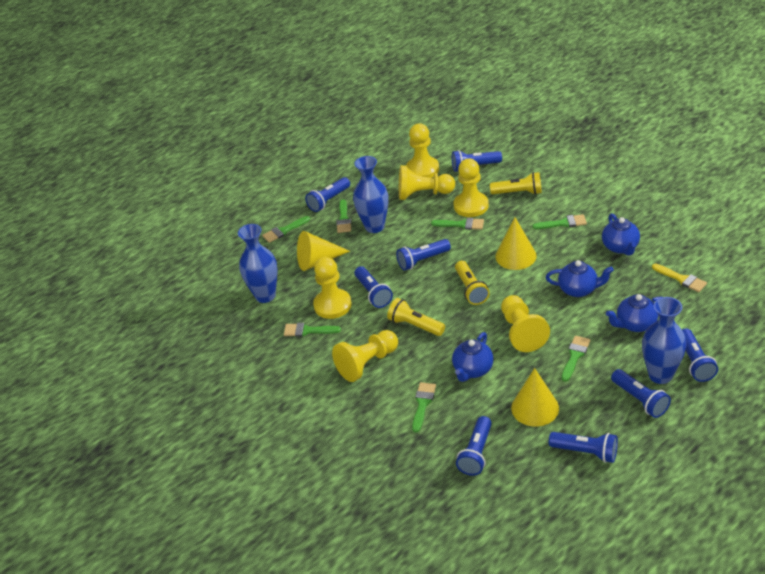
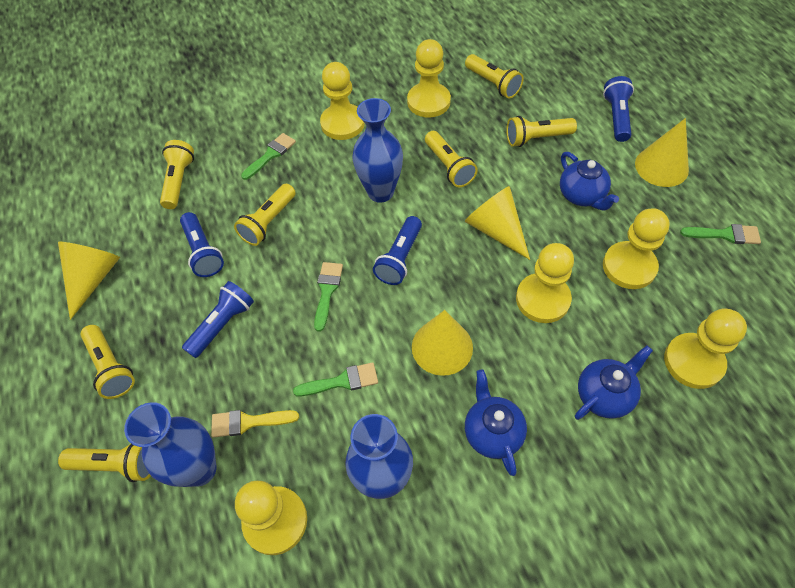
blue flashlight: [305,177,350,212] [354,266,393,308] [396,239,451,271] [452,150,502,172] [456,416,492,476] [549,432,618,463] [611,369,671,418] [682,328,718,382] = 8 -> [180,212,224,277] [182,281,254,358] [373,216,422,285] [603,76,634,142] = 4
blue teapot: [452,332,494,382] [546,260,614,297] [602,213,640,256] [606,294,662,332] = 4 -> [465,369,527,476] [560,152,619,211] [575,345,653,420] = 3
green brush: [262,216,310,243] [284,323,341,337] [336,199,351,233] [412,382,436,432] [431,218,484,230] [532,214,587,229] [562,336,591,382] = 7 -> [241,133,296,180] [293,362,378,396] [314,262,343,332] [680,224,761,244] = 4
yellow cone: [297,231,350,271] [495,217,537,270] [511,368,559,427] = 3 -> [58,242,120,320] [412,310,473,376] [465,186,530,260] [635,118,689,187] = 4
yellow flashlight: [387,298,445,336] [455,261,490,305] [490,172,542,195] = 3 -> [58,444,151,482] [80,325,135,399] [160,140,194,209] [234,184,296,246] [425,131,478,187] [465,54,524,99] [506,116,577,147] = 7

